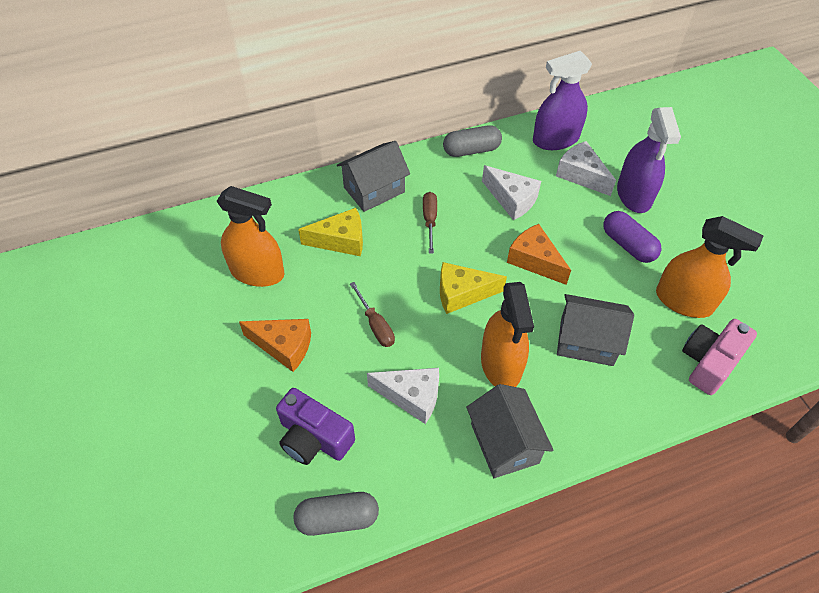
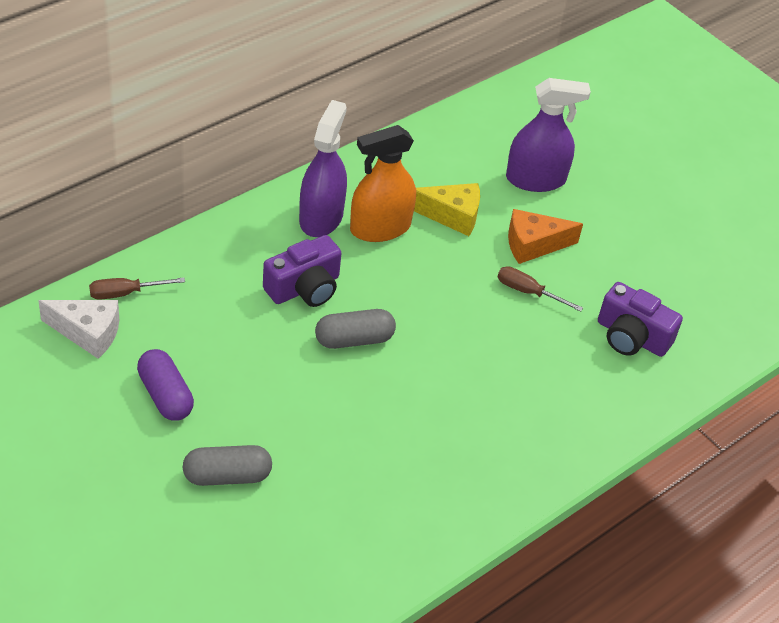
grey house: [337,141,410,212] [466,384,554,478] [557,294,634,366] = 3 -> none = 0
orange cheese: [239,319,311,372] [507,224,571,285] = 2 -> [508,209,583,264] = 1
orange spray bottle: [217,186,284,287] [481,282,534,387] [656,216,764,318] = 3 -> [350,125,416,242] = 1
pink camera: [682,319,757,395] = 1 -> none = 0
purple camera: [276,388,355,465] = 1 -> [263,235,341,307] [598,282,683,357] = 2
white cheese: [367,368,439,424] [482,165,541,220] [556,141,616,196] = 3 -> [38,300,119,359] = 1
yellow cheese: [298,208,363,256] [440,262,507,314] = 2 -> [414,183,480,236] = 1

